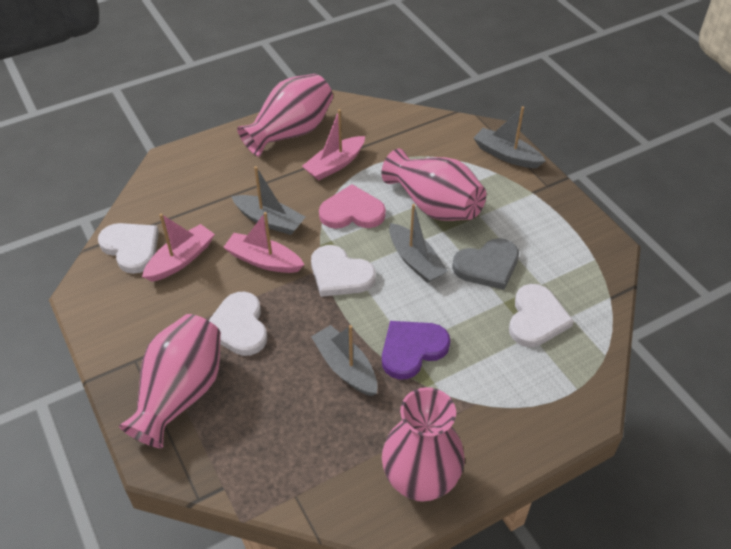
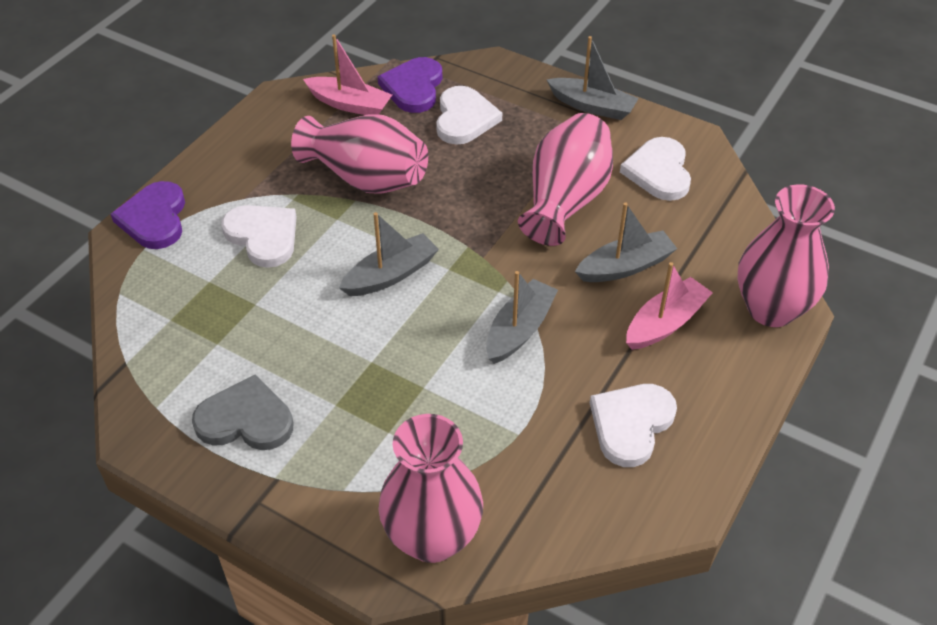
pink boat: [142,214,215,282] [223,212,304,273] [302,109,365,181] = 3 -> [303,35,392,115] [626,262,713,350] = 2
pink heart: [319,184,386,229] = 1 -> none = 0
purple heart: [382,321,450,379] = 1 -> [111,181,185,249] [378,57,442,113] = 2

